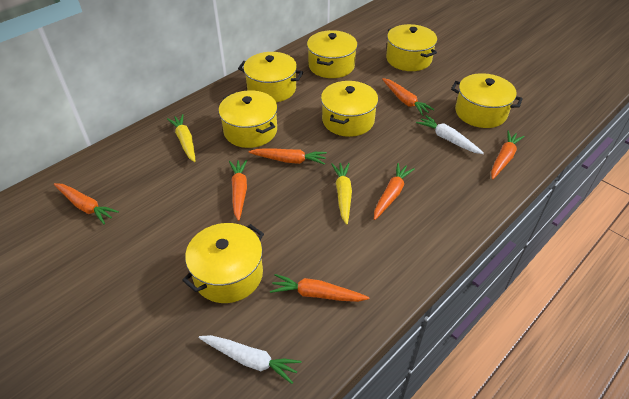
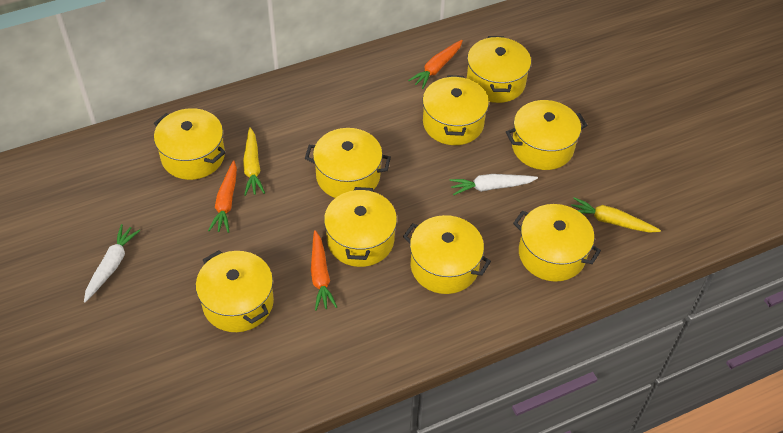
orange carrot: [54,183,119,224] [229,160,247,221] [249,148,327,165] [270,274,370,302] [374,163,415,220] [382,78,434,116] [491,130,525,179] = 7 -> [208,160,237,233] [311,230,337,311] [408,40,463,89] = 3
yellow pot: [182,223,264,303] [219,90,277,148] [238,52,303,102] [307,30,358,78] [321,81,378,137] [386,24,437,71] [451,73,523,128] = 7 -> [154,108,226,180] [196,250,274,332] [305,128,391,198] [324,187,397,267] [403,215,491,294] [422,75,489,145] [467,36,531,103] [506,100,588,170] [513,204,601,282] = 9

